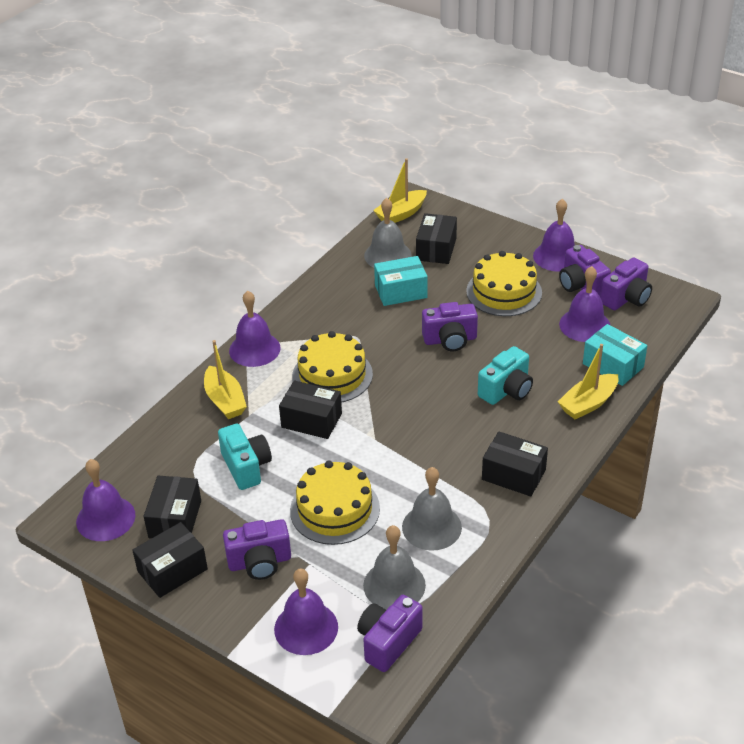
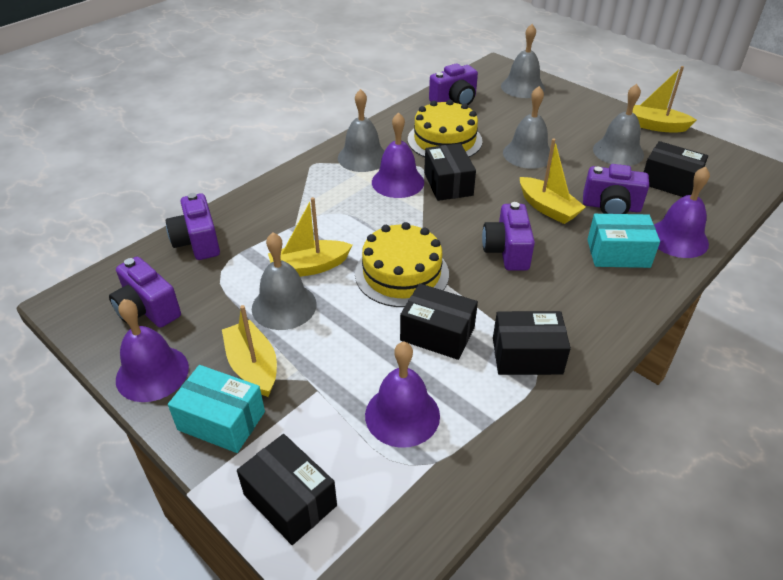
grey bell: [363,525,426,610] [364,198,412,267] [402,467,462,551] = 3 -> [252,232,317,330] [338,89,385,172] [501,24,545,98] [503,86,553,169] [593,84,644,166] = 5
purple bell: [76,459,135,541] [229,291,281,367] [274,568,338,655] [533,199,575,272] [559,266,610,342] = 5 -> [116,299,189,402] [365,342,440,448] [372,112,424,198] [654,167,710,258] = 4
turquoise camera: [218,424,272,490] [478,346,533,405] = 2 -> none = 0
yellow boat: [204,340,247,419] [373,158,427,223] [558,344,618,419] = 3 -> [222,305,277,397] [268,197,353,277] [520,138,586,224] [632,66,696,132] = 4
yellow cake: [290,461,380,545] [292,331,373,403] [466,251,542,316] = 3 -> [355,222,449,307] [408,100,483,157] = 2

